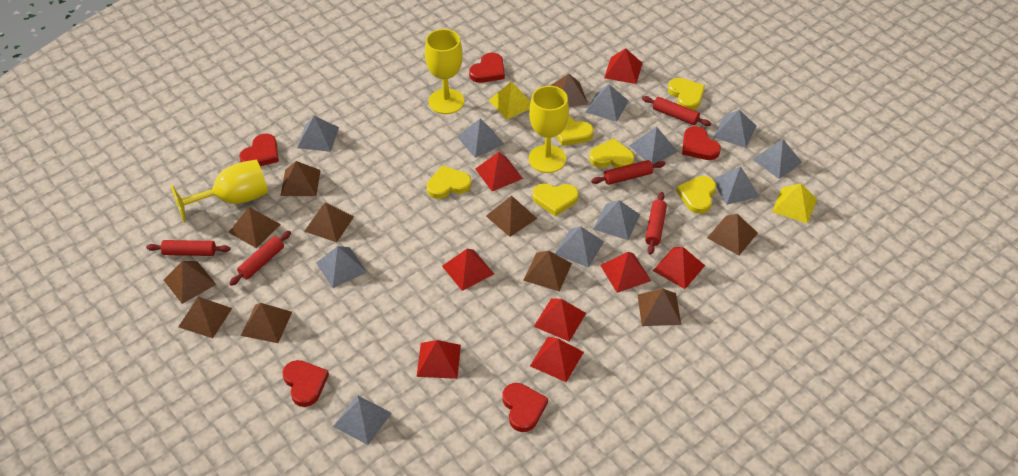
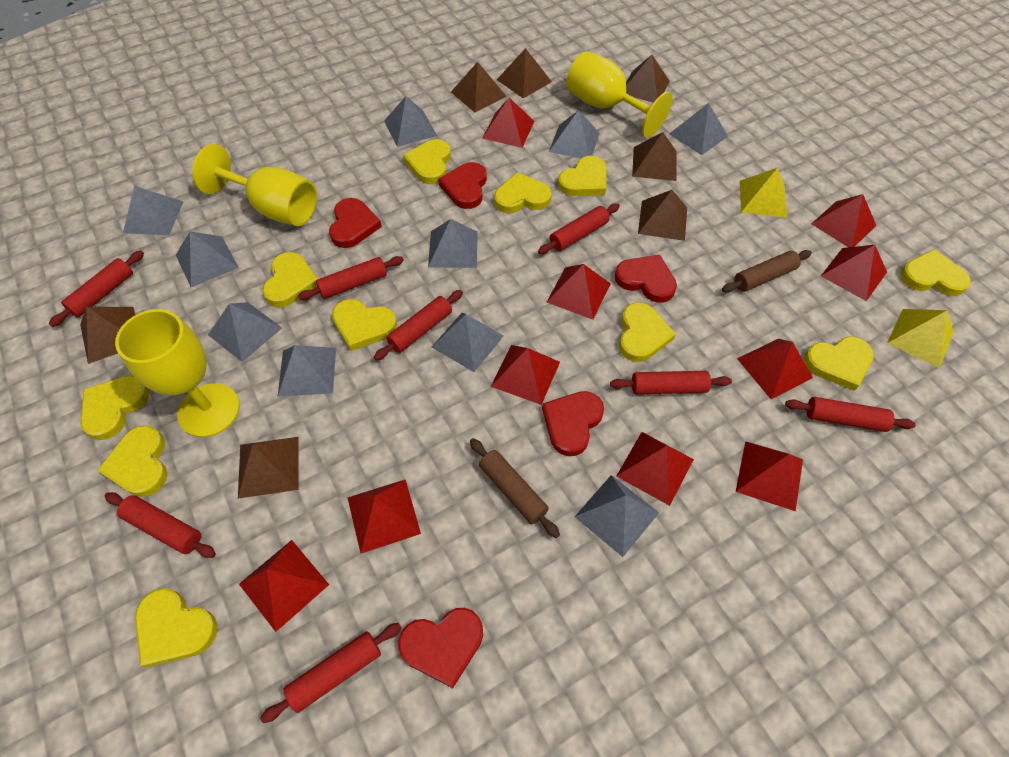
brown pyramid: [164,261,216,304] [178,297,232,338] [228,207,281,248] [241,303,292,343] [280,161,321,196] [304,202,354,242] [486,195,537,237] [523,250,572,291] [550,74,588,107] [638,288,681,326] [707,214,758,255] = 11 -> [80,307,135,364] [238,437,299,499] [451,62,507,112] [497,48,552,98] [626,55,670,103] [632,132,677,181] [638,190,687,241] = 7
brown rolling pin: none = 0 -> [470,438,560,538] [722,250,812,293] = 2
grey pyramid: [297,116,339,152] [316,246,367,288] [333,395,392,445] [457,119,504,158] [555,226,604,268] [586,84,629,122] [594,200,640,240] [629,127,678,164] [713,110,756,148] [713,166,759,205] [752,139,802,179] = 11 -> [123,186,184,235] [176,231,239,287] [208,302,282,362] [278,345,336,397] [384,96,437,147] [428,219,478,268] [432,312,504,372] [549,110,600,158] [575,475,659,557] [669,103,728,155] = 10
red pyramid: [416,340,461,379] [442,249,494,291] [475,152,523,191] [530,337,584,382] [534,298,586,342] [600,252,651,293] [604,48,643,84] [653,247,705,289] = 8 -> [239,540,329,632] [347,480,421,553] [482,98,535,148] [491,345,560,405] [547,264,611,320] [617,432,694,506] [736,441,803,511] [737,339,813,399] [812,194,876,247] [821,245,887,301] = 10
red rolling pin: [146,240,230,256] [229,231,291,286] [591,160,665,185] [642,96,711,126] [645,192,667,255] = 5 -> [49,251,144,327] [105,492,216,558] [260,623,401,723] [298,256,404,300] [374,290,463,360] [538,203,620,254] [610,371,732,394] [785,397,916,432] = 8
yellow heart: [427,166,472,199] [532,183,579,216] [556,116,594,146] [589,138,634,168] [668,78,705,110] [676,176,716,214] = 6 -> [80,376,150,440] [97,425,167,497] [135,588,217,668] [263,252,318,307] [332,299,397,351] [403,139,451,184] [494,172,552,213] [558,156,606,196] [619,303,676,362] [804,337,874,391] [900,249,971,296] = 11

